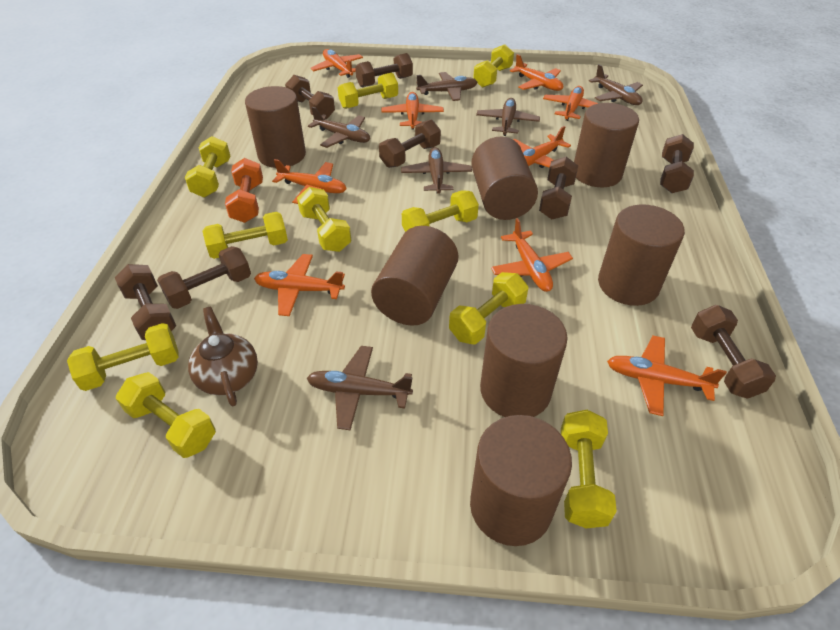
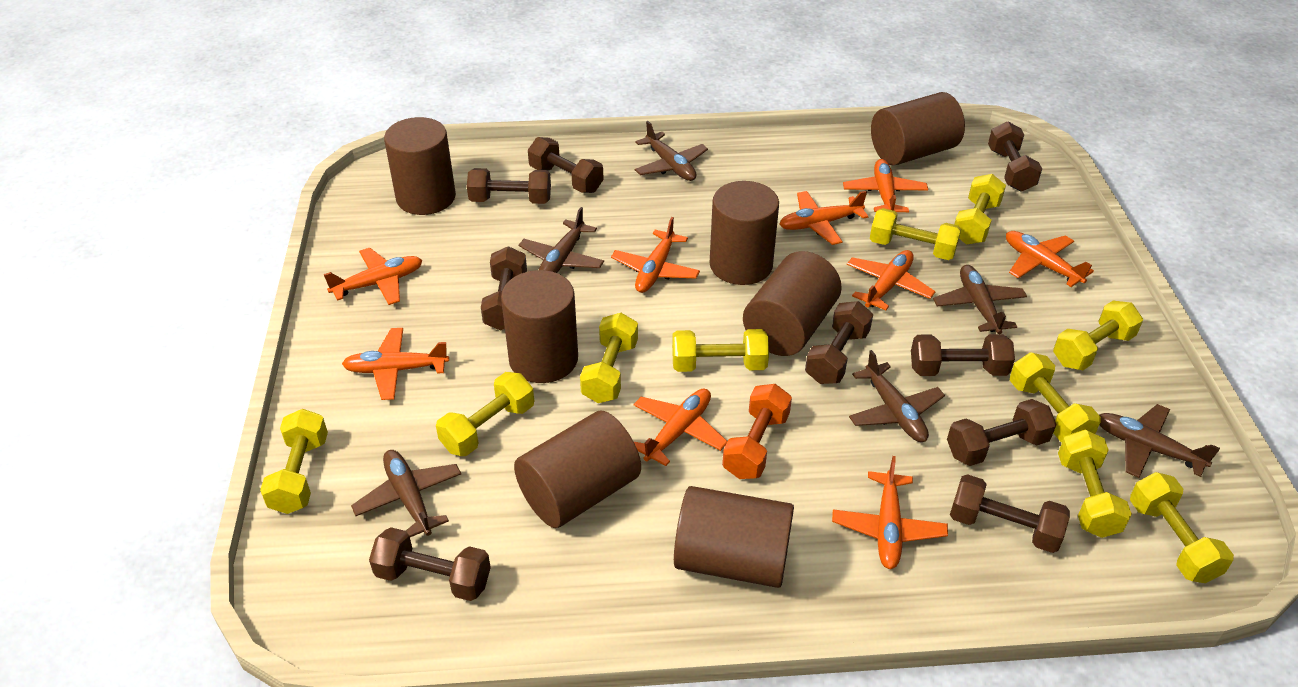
brown dumbbell: [115,264,176,340] [157,246,251,309] [285,75,335,119] [355,53,413,87] [379,120,441,168] [539,157,578,219] [660,134,694,193] [691,305,776,399] = 8 -> [369,527,491,601] [467,168,551,204] [481,246,527,331] [528,137,604,193] [805,301,873,384] [911,334,1015,376] [947,399,1057,466] [950,474,1070,553] [988,122,1042,191] = 9
brown teapot: [188,307,258,406] = 1 -> none = 0

